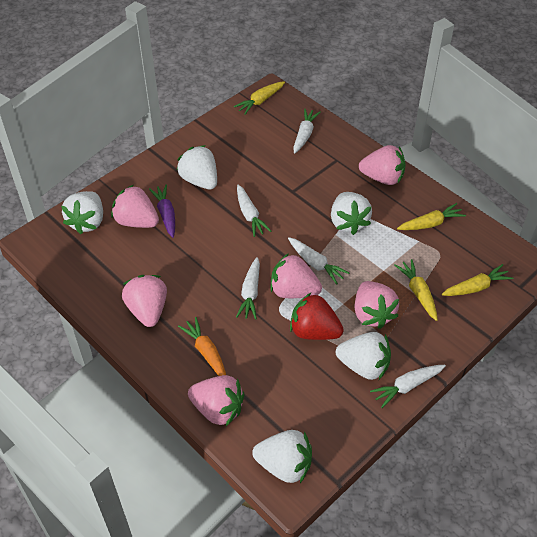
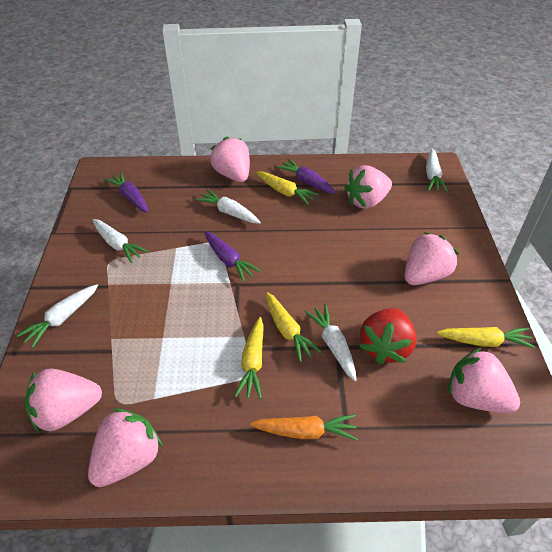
purple carrot: [149,184,175,238] = 1 -> [104,172,148,213] [204,231,261,282] [276,159,336,194] = 3
white strawberry: [61,191,103,234] [176,145,217,189] [252,430,312,483] [331,192,372,235] [336,332,391,380] = 5 -> none = 0

